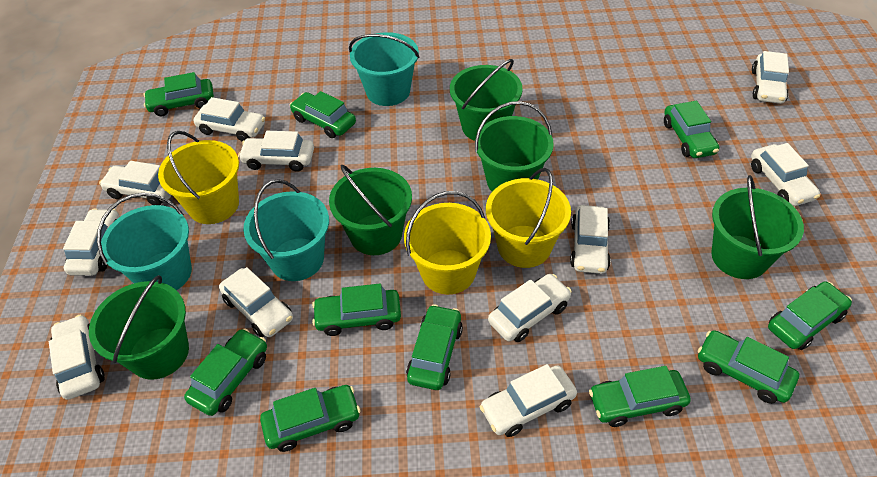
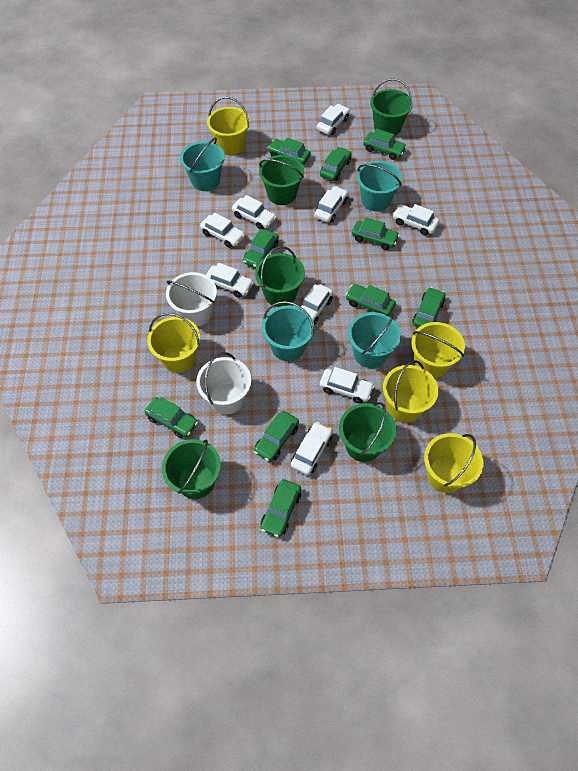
turquoise bucket: [97,193,192,290] [243,179,329,281] [349,32,420,106] = 3 -> [180,137,225,191] [262,301,314,361] [348,312,401,368] [357,161,402,211] = 4
white bucket: none = 0 -> [166,272,217,327] [196,352,251,415] = 2
white car: [49,315,104,400] [63,208,120,276] [99,161,172,205] [193,97,265,142] [219,267,293,337] [238,131,314,172] [480,364,577,437] [488,274,572,342] [570,205,611,274] [751,143,820,206] [752,51,789,104] = 11 -> [200,213,245,248] [206,263,254,298] [232,195,276,230] [291,422,333,475] [301,284,333,325] [314,186,348,222] [317,104,350,135] [320,367,374,404] [393,204,439,235] = 9
yellow bucket: [158,131,239,224] [404,191,491,294] [486,168,571,268] = 3 -> [147,313,201,373] [207,97,250,155] [383,360,438,423] [411,322,465,378] [424,433,483,493] = 5

